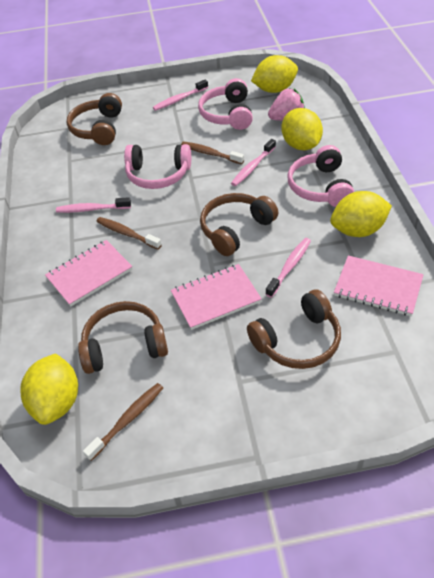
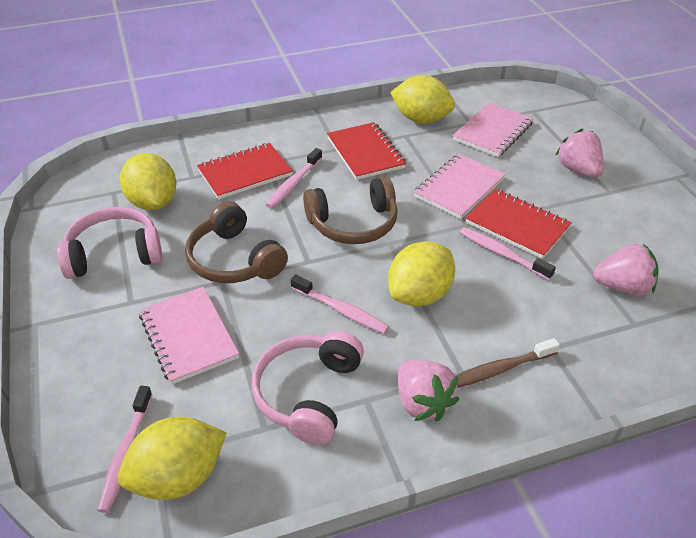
brown headphones: [67,93,122,145] [78,301,168,374] [200,193,278,256] [247,289,341,369] = 4 -> [185,201,288,283] [303,177,398,244] = 2
brown toothbrush: [83,383,163,461] [96,217,162,250] [181,141,244,164] = 3 -> [455,338,560,388] = 1
pink headphones: [124,144,191,189] [198,78,253,130] [287,145,354,207] = 3 -> [57,207,162,279] [252,331,364,445] = 2
pink strawberry: [268,88,305,121] = 1 -> [398,360,459,421] [555,129,604,178] [593,243,659,296] = 3
red notebook: none = 0 -> [197,143,293,199] [327,122,406,180] [465,189,572,259] = 3

